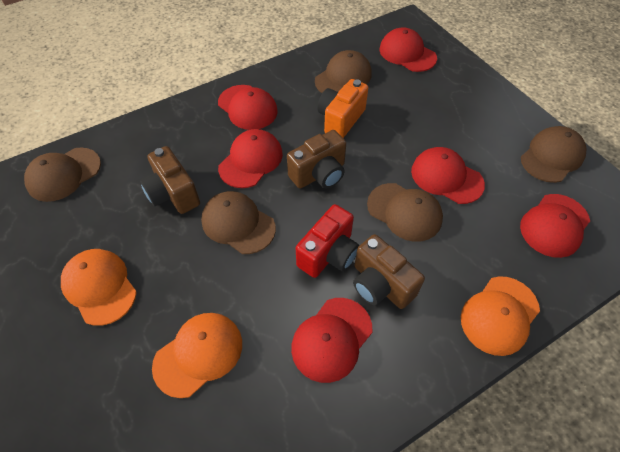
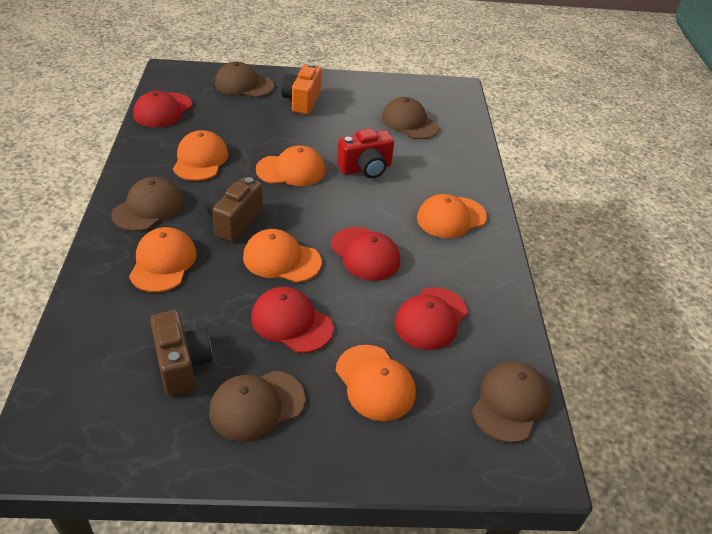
brown camera: [140,146,200,214] [287,130,346,188] [353,234,425,309] = 3 -> [150,310,212,396] [206,177,263,242] = 2
orange cap: [61,249,137,326] [152,313,242,398] [461,276,540,356] = 3 -> [129,227,197,292] [173,130,228,181] [243,229,322,283] [256,145,325,186] [336,345,416,421] [417,194,487,238] = 6
red cap: [218,85,278,130] [218,129,283,188] [291,298,372,383] [379,27,437,72] [411,147,485,204] [520,194,590,258] = 6 -> [133,91,192,128] [251,287,333,353] [331,227,400,281] [394,287,468,350] = 4

